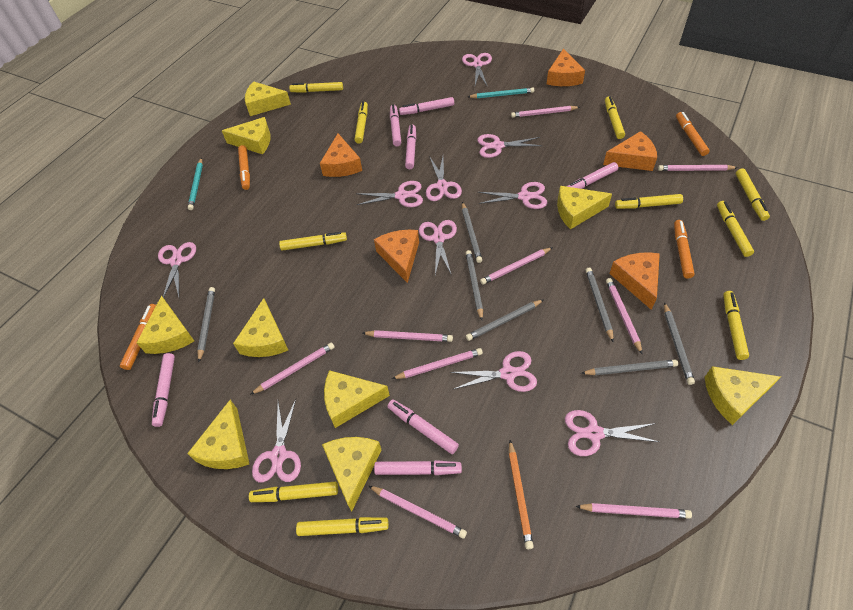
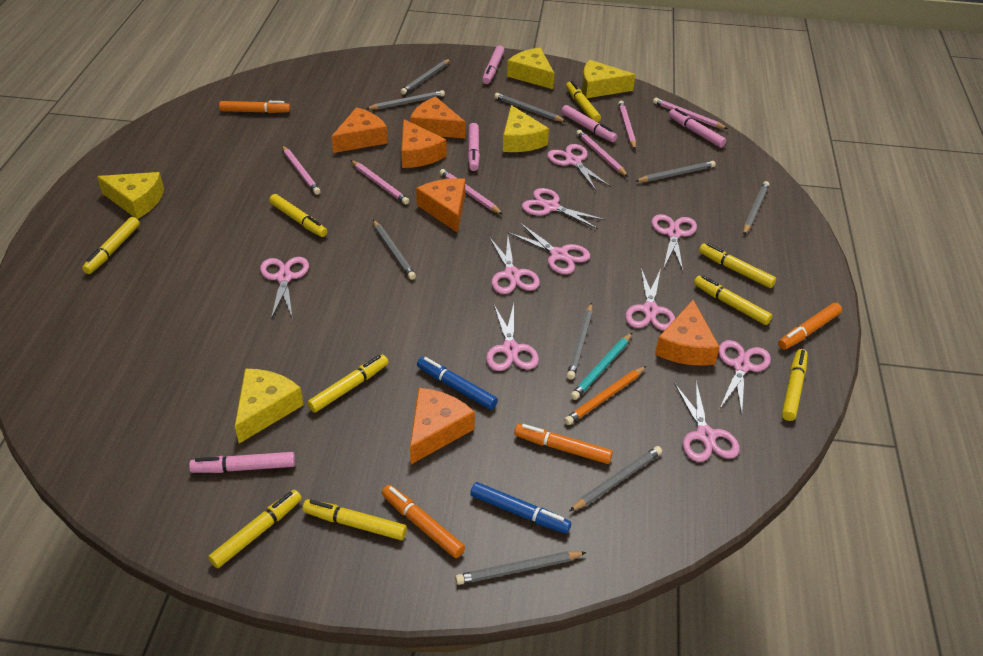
blue marker: none = 0 -> [417,357,498,410] [470,482,571,534] = 2
grey pencil: [197,287,215,362] [462,202,482,263] [466,250,483,320] [466,300,543,341] [581,359,678,375] [586,268,614,343] [664,302,695,385] = 7 -> [366,90,445,110] [373,220,416,280] [400,59,451,95] [455,551,587,585] [494,93,567,122] [567,303,593,380] [570,446,662,511] [636,161,716,182] [743,181,769,235] = 9
orange cheese: [320,133,362,177] [374,230,419,283] [547,48,585,86] [603,131,657,171] [609,252,660,310] = 5 -> [331,107,388,153] [401,119,446,168] [410,97,466,139] [410,388,475,464] [416,178,465,233] [655,300,720,366] = 6
pink marker: [152,353,175,427] [374,460,462,475] [387,400,459,454] [390,105,401,146] [399,97,454,115] [405,125,416,169] [566,162,618,189] = 7 -> [189,452,295,473] [468,123,480,171] [482,45,505,84] [561,105,617,142] [669,108,727,148] = 5
pink pencil: [250,342,335,395] [363,330,453,342] [369,486,467,539] [392,348,483,379] [480,247,553,285] [511,106,580,118] [575,503,692,519] [606,278,642,354] [658,165,738,171] = 9 -> [282,145,320,195] [351,160,409,204] [440,169,503,215] [576,130,628,177] [618,101,636,149] [653,98,728,129] = 6
turquoise pencil: [188,158,203,210] [468,88,534,98] = 2 -> [570,333,632,400] = 1
yellow cheese: [137,295,194,354] [187,400,249,469] [222,117,271,154] [233,298,288,357] [245,81,291,116] [322,437,382,512] [324,370,390,428] [557,186,612,229] [705,366,781,425] = 9 -> [97,172,164,219] [235,369,303,443] [503,105,549,152] [507,48,555,89] [582,60,636,98] = 5
yellow marker: [249,482,338,502] [279,232,347,251] [289,82,343,93] [296,517,389,536] [354,102,368,144] [605,96,625,139] [615,194,683,209] [717,201,754,257] [723,291,749,360] [736,168,770,221] = 10 -> [82,217,140,274] [208,490,302,568] [269,194,327,237] [303,499,407,540] [307,355,388,413] [566,81,601,122] [694,275,772,325] [699,243,776,288] [782,349,808,421] = 9

